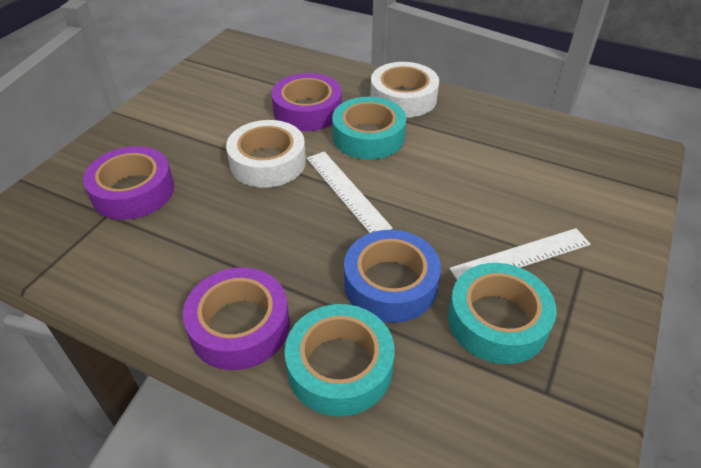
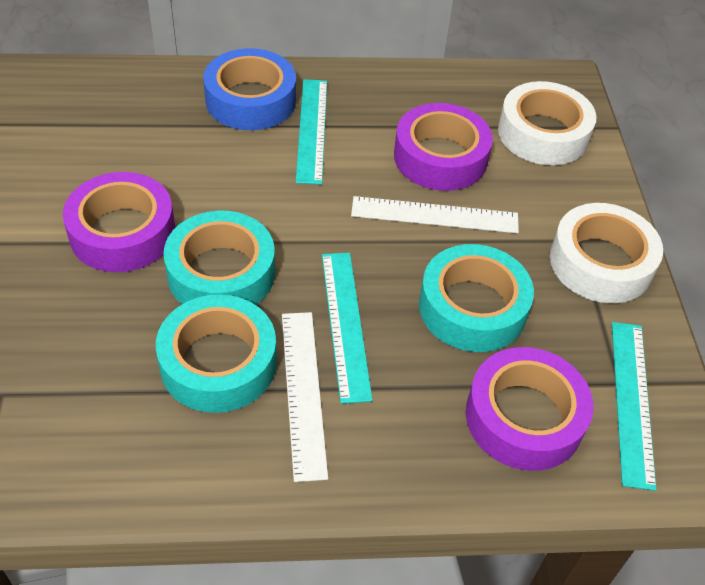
turquoise ruler: none = 0 -> [296,79,327,185] [322,253,373,404] [612,322,657,491] = 3

